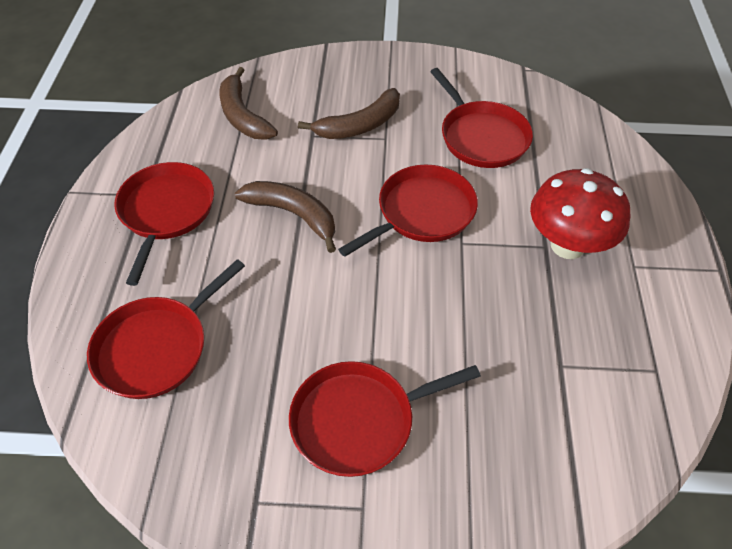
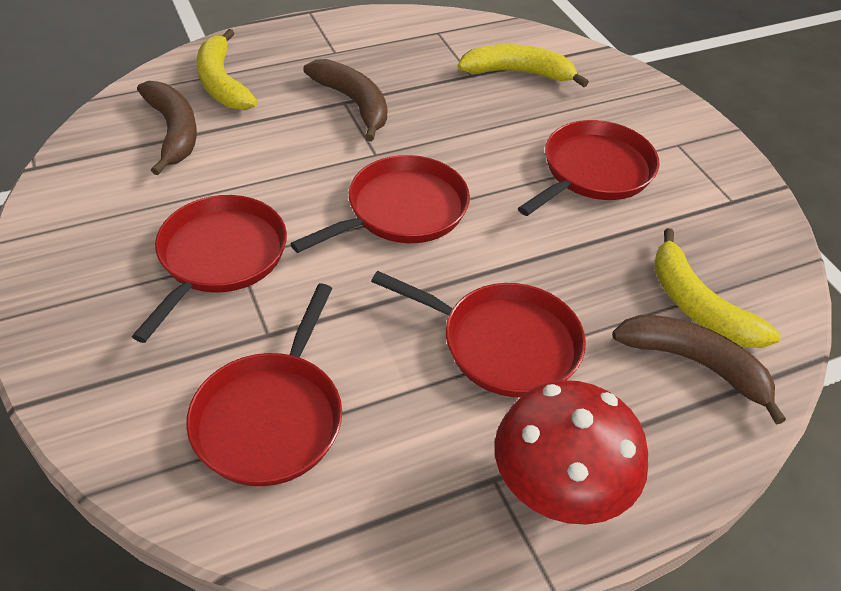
yellow banana: none = 0 -> [197,29,257,110] [458,44,589,87] [654,228,781,348] = 3

